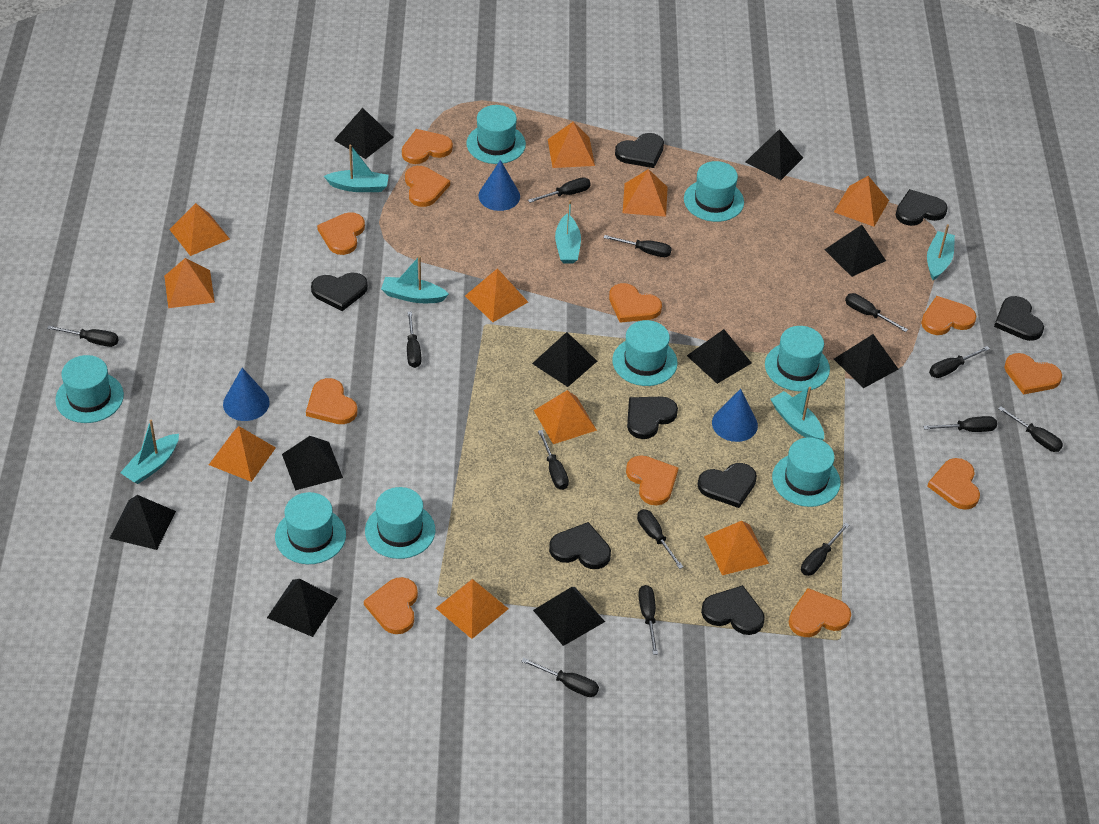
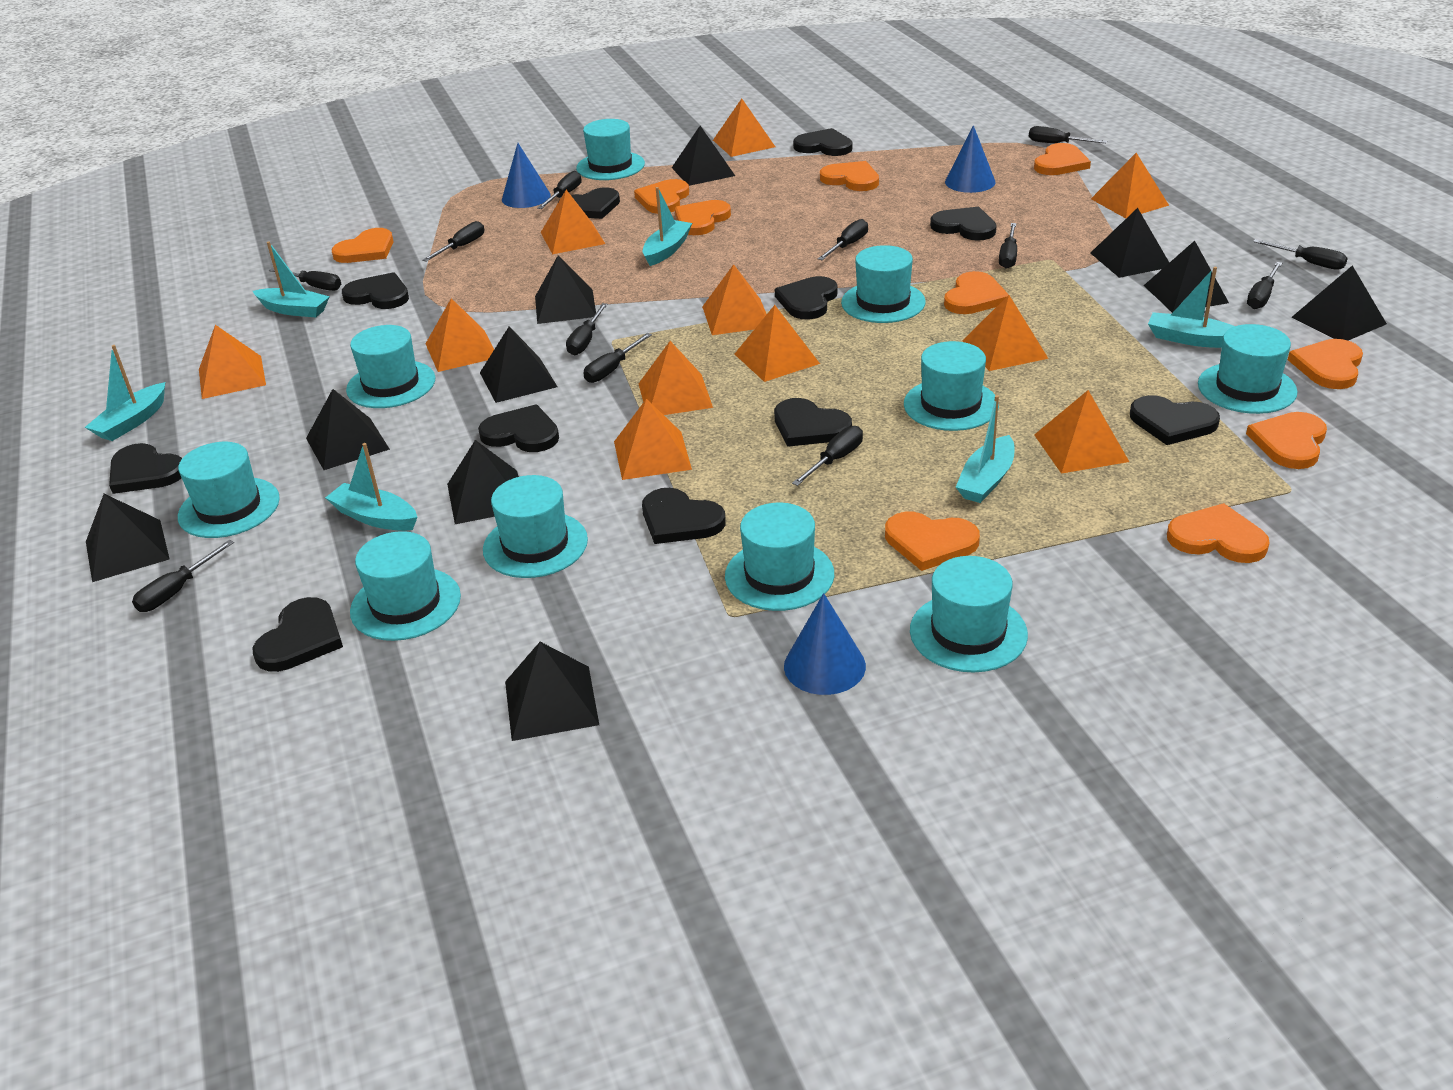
black heart: [311,272,368,311] [549,522,611,569] [615,133,664,168] [627,397,678,439] [698,463,757,508] [701,585,765,635] [896,189,948,226] [994,296,1044,341] = 8 -> [109,443,182,494] [252,597,343,672] [342,272,409,309] [478,404,559,452] [557,188,620,219] [642,488,726,544] [774,398,852,447] [775,276,838,319] [793,128,852,156] [930,207,997,241] [1130,395,1220,445] = 11
black screwdriver: [47,326,119,347] [407,312,421,368] [521,658,599,697] [528,177,591,203] [538,430,569,490] [604,235,672,257] [637,509,683,569] [638,585,658,655] [801,523,849,576] [845,293,908,332] [923,416,997,432] [929,346,990,378] [998,407,1063,452] = 13 -> [132,540,234,612] [269,268,341,291] [422,221,484,262] [537,171,581,209] [566,303,608,356] [584,333,652,383] [792,426,863,486] [818,219,868,260] [999,223,1017,269] [1029,126,1107,143] [1247,262,1282,309] [1253,239,1348,270] = 12
orange heart: [306,378,358,424] [317,212,365,255] [364,577,418,634] [402,129,453,164] [405,166,450,207] [609,283,662,323] [626,455,678,505] [789,588,851,637] [921,296,976,335] [927,458,980,510] [1004,353,1062,395] = 11 -> [331,228,393,263] [634,179,689,214] [675,200,731,235] [820,161,879,191] [885,512,980,571] [944,271,1009,314] [1034,143,1091,175] [1167,503,1270,563] [1246,412,1327,469] [1288,339,1363,389] = 10
orange pyramid: [164,258,215,308] [169,203,230,256] [209,426,276,482] [436,579,508,639] [465,268,528,322] [534,390,597,444] [548,122,595,168] [623,169,668,217] [704,521,769,575] [834,176,889,227] = 10 -> [199,325,266,399] [426,298,494,372] [541,190,605,254] [614,399,692,480] [639,341,713,415] [702,264,767,335] [713,99,775,157] [735,305,820,382] [962,295,1049,371] [1034,390,1129,474] [1091,153,1169,218] = 11
turquoise hat: [55,355,124,423] [275,492,346,564] [365,487,435,559] [466,105,526,164] [612,320,678,386] [684,161,744,222] [765,326,830,391] [772,437,840,507] = 8 -> [178,442,280,538] [346,325,435,408] [350,531,461,641] [483,475,588,578] [576,119,645,180] [725,503,834,611] [841,245,926,323] [904,341,999,431] [910,556,1028,672] [1198,324,1298,414] = 10

